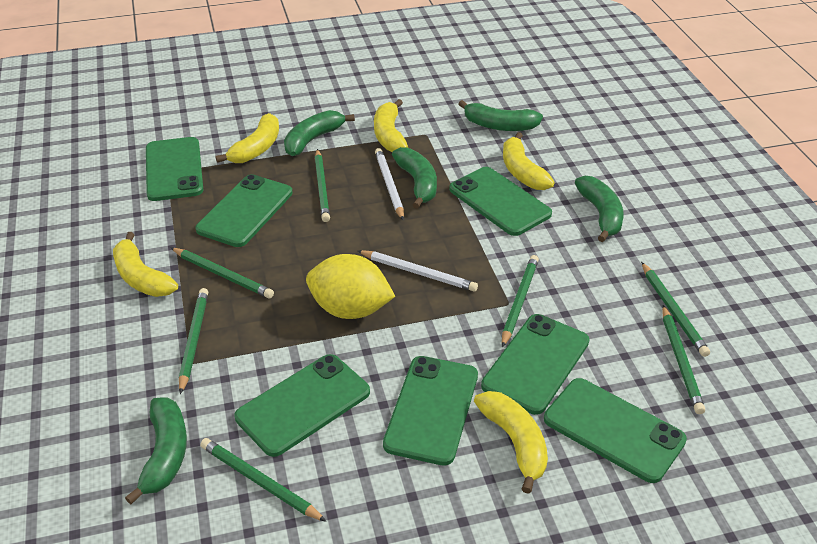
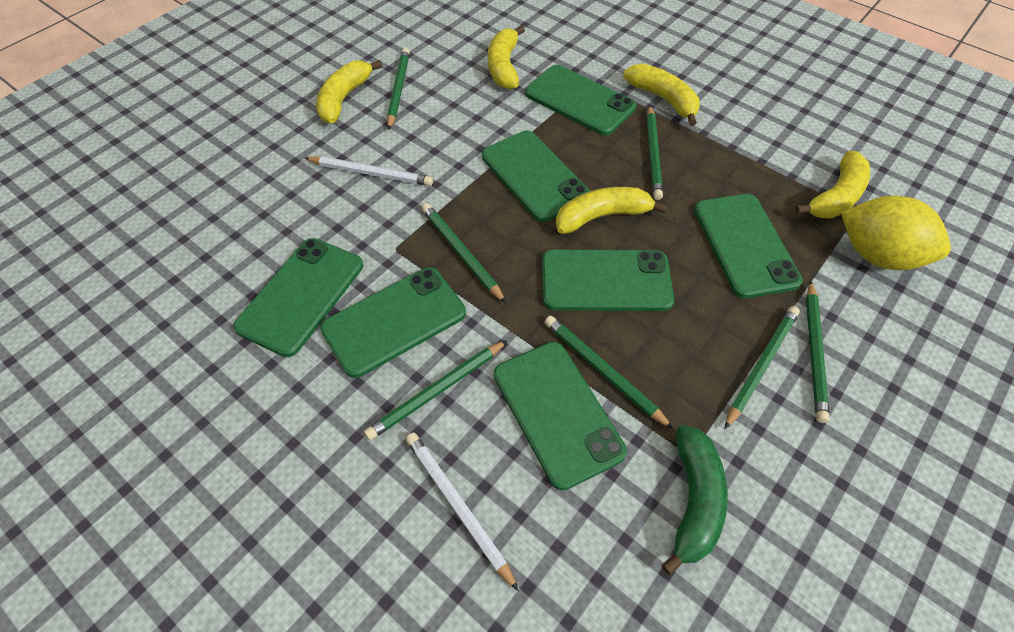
green banana: [125,398,187,504] [284,110,355,156] [392,147,437,209] [458,100,543,131] [575,176,624,242] = 5 -> [661,425,728,576] = 1

